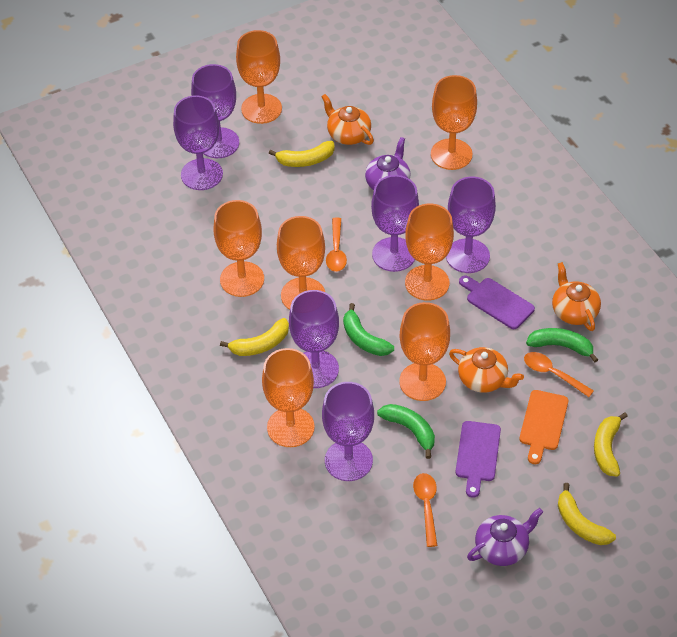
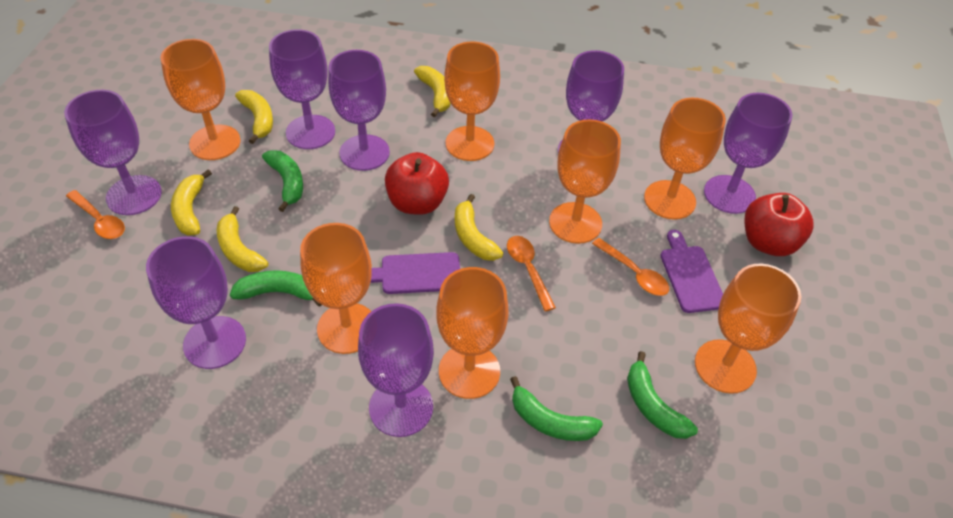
green banana: [343,303,394,356] [377,404,435,459] [526,328,598,362] = 3 -> [230,270,322,307] [262,150,303,212] [510,376,603,441] [627,351,698,439] = 4
orange cutting board: [519,390,568,464] = 1 -> none = 0
orange teapot: [321,94,374,145] [449,347,524,393] [552,262,601,331] = 3 -> none = 0
purple goblet: [173,95,223,190] [191,64,239,158] [289,290,339,388] [322,382,374,481] [371,175,419,272] [446,177,496,273] = 6 -> [64,90,162,215] [146,236,246,369] [269,29,335,149] [328,50,390,171] [358,303,434,437] [558,50,624,153] [704,93,792,214] = 7
purple teapot: [365,137,410,190] [467,508,543,566] = 2 -> none = 0
red apple: none = 0 -> [385,152,449,215] [744,193,814,256] = 2
yellow banana: [220,318,289,356] [269,141,335,167] [558,483,616,545] [594,412,628,477] = 4 -> [171,169,212,236] [217,206,268,272] [235,90,273,144] [414,66,451,117] [455,194,503,261] = 5

